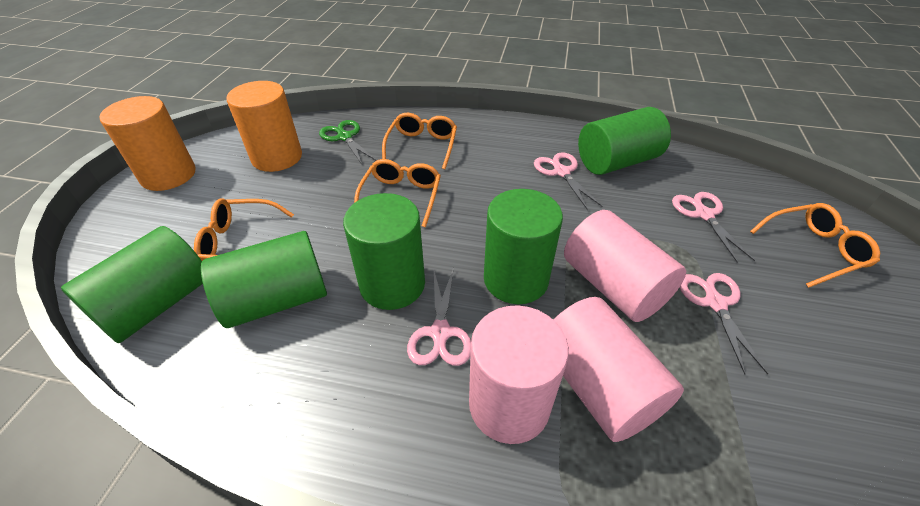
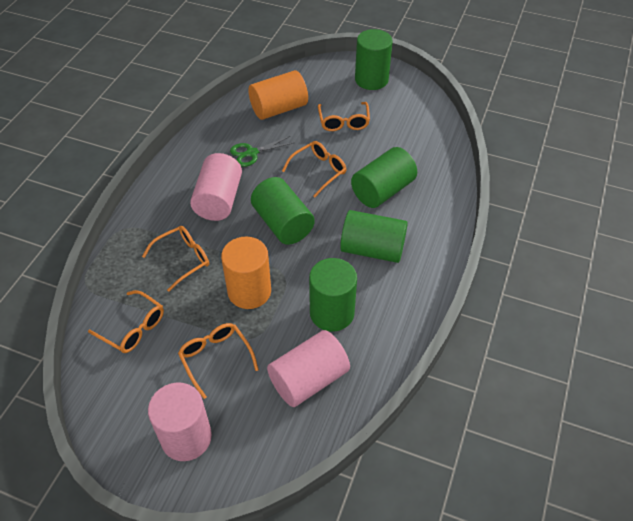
orange glasses: [194,199,294,261] [354,159,441,227] [382,113,457,170] [750,203,880,288] = 4 -> [88,290,164,353] [142,226,209,292] [178,323,259,399] [282,141,346,197] [318,102,370,131] = 5
pink scissors: [407,268,471,366] [534,152,603,210] [672,192,755,263] [680,273,768,375] = 4 -> none = 0

